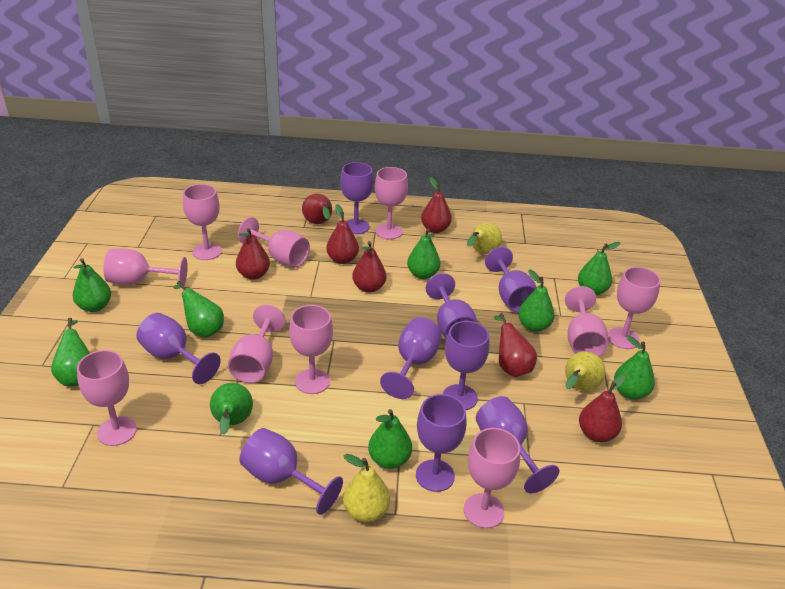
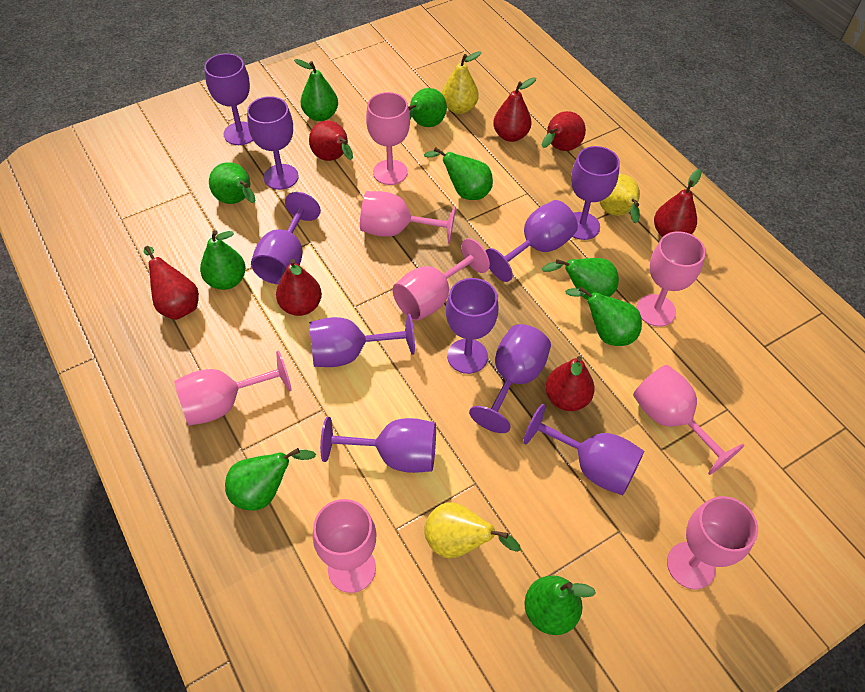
pink goblet: [77,350,137,446] [103,248,188,286] [183,184,222,260] [228,305,285,383] [238,217,310,268] [289,305,333,394] [375,167,408,239] [464,428,520,528] [565,286,608,356] [608,267,660,349] = 10 -> [174,351,292,426] [313,499,376,593] [360,191,456,244] [366,92,410,185] [393,238,490,321] [633,365,745,475] [637,231,706,327] [667,496,758,589] = 8
purple goblet: [137,313,221,384] [240,428,343,515] [340,162,374,234] [380,317,442,399] [416,394,467,492] [426,273,478,339] [443,321,489,410] [476,396,559,493] [485,247,536,313] = 9 -> [204,53,253,145] [247,96,299,190] [251,192,321,284] [309,314,415,367] [320,417,436,473] [446,278,499,374] [469,324,551,433] [486,200,578,282] [523,404,644,495] [571,146,620,240] = 10

